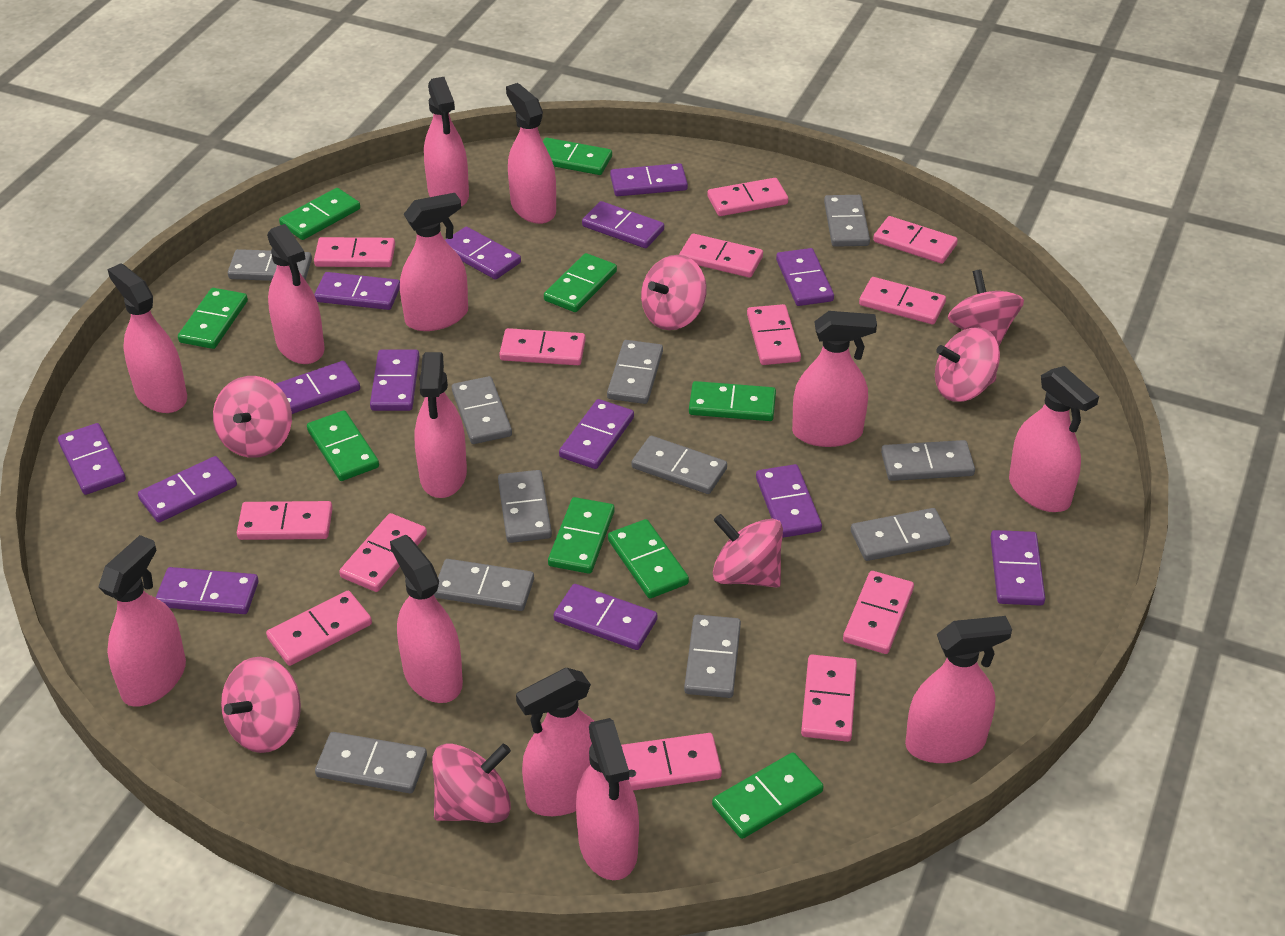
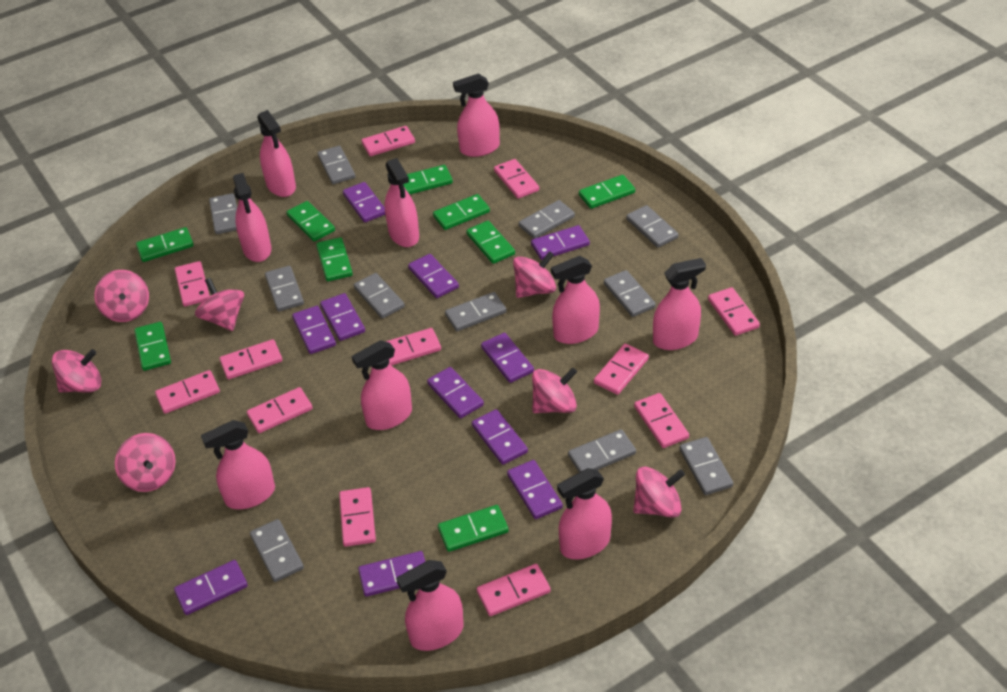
pink domino: [237,501,333,540] [266,591,372,666] [314,237,395,267] [339,513,427,592] [499,328,585,365] [621,733,722,791] [679,234,763,278] [707,178,788,216] [747,304,801,365] [801,655,857,742] [843,571,914,654] [859,277,946,324] [873,216,958,264] = 13 -> [155,370,220,414] [175,261,210,306] [220,339,282,379] [247,387,312,433] [339,487,376,547] [361,126,415,156] [385,328,441,366] [477,564,551,616] [494,159,539,199] [594,344,649,395] [634,393,689,448] [708,287,760,336] = 12
pink spray bottle: [99,535,186,707] [107,263,187,413] [267,224,325,364] [390,535,463,703] [400,193,468,331] [415,352,467,498] [424,77,469,207] [506,83,556,224] [516,668,594,816] [576,718,639,880] [792,311,877,447] [905,616,1012,763] [1009,366,1099,512] = 13 -> [201,420,275,509] [233,173,271,262] [257,110,296,197] [352,340,412,430] [385,158,419,247] [396,560,464,651] [453,74,500,157] [551,256,600,344] [557,468,612,559] [653,258,706,350] = 10
purple domino: [58,423,126,495] [138,456,237,523] [156,567,259,614] [276,361,360,414] [314,272,400,310] [370,350,419,411] [445,227,521,280] [554,584,657,650] [559,399,634,469] [582,201,664,248] [610,163,688,196] [756,464,822,538] [776,248,834,306] [990,530,1045,606] = 14 -> [174,560,248,615] [292,306,336,354] [320,293,365,341] [343,182,385,223] [358,551,425,597] [408,254,459,298] [427,367,484,418] [472,409,528,465] [481,333,534,383] [507,460,563,519] [531,225,590,260] = 11

